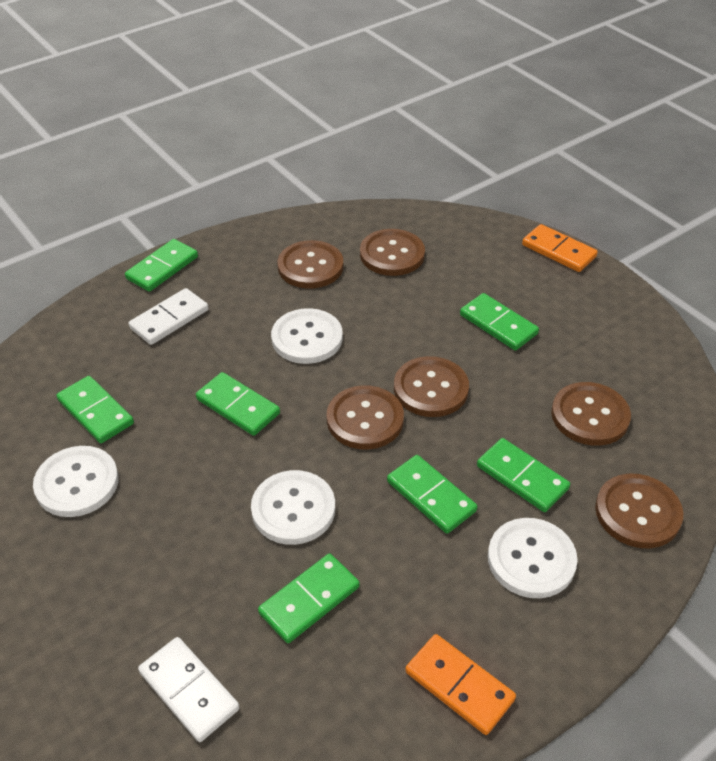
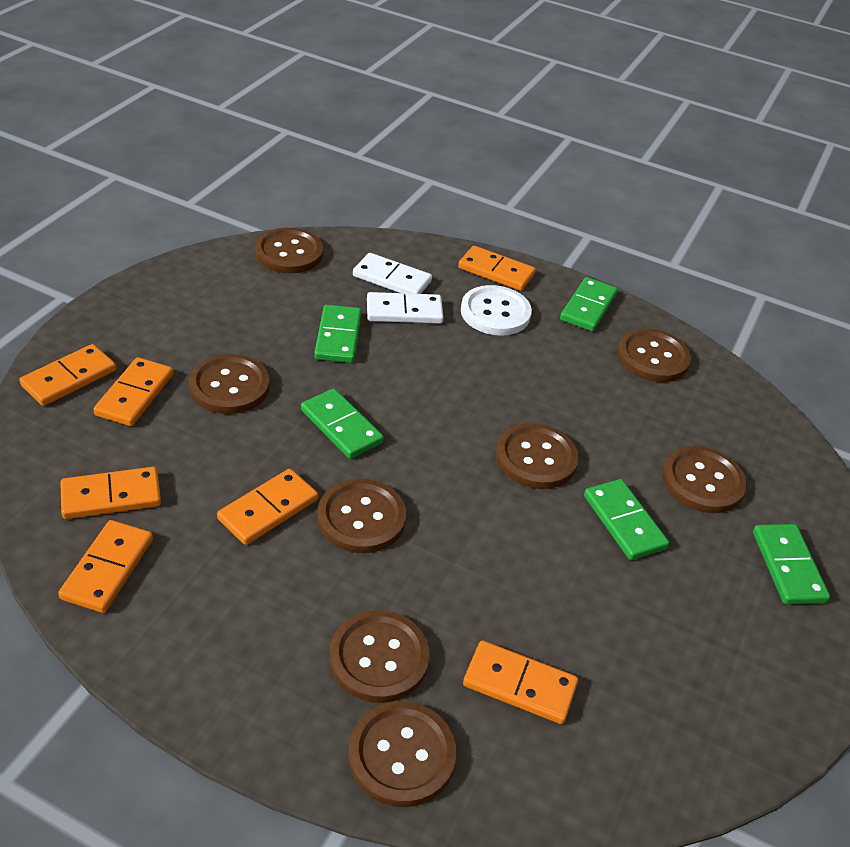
brown button: [277,240,343,288] [327,385,404,450] [360,229,425,276] [394,356,469,417] [551,382,631,446] [595,473,683,548] = 6 -> [189,354,270,414] [255,228,323,273] [317,479,406,553] [329,610,430,703] [348,701,456,807] [496,423,579,489] [617,328,691,382] [662,446,747,513] = 8
green domino: [56,376,134,443] [125,239,198,292] [196,372,280,436] [258,554,360,643] [387,455,478,534] [460,293,539,350] [477,438,570,512] = 7 -> [301,388,384,459] [314,305,362,363] [560,277,618,331] [584,479,669,560] [753,524,830,604] = 5
orange domino: [405,634,516,735] [522,224,598,272] = 2 -> [19,344,116,406] [58,520,153,613] [60,467,161,519] [93,357,173,426] [217,469,318,545] [458,246,536,291] [463,640,578,724] = 7
white button: [33,446,119,517] [251,470,335,545] [271,308,343,364] [488,518,578,598] = 4 -> [461,285,532,336] = 1

